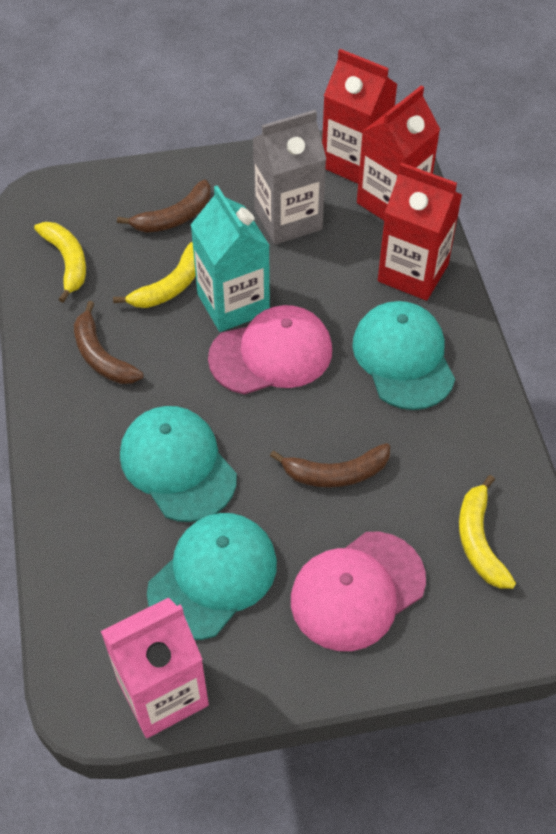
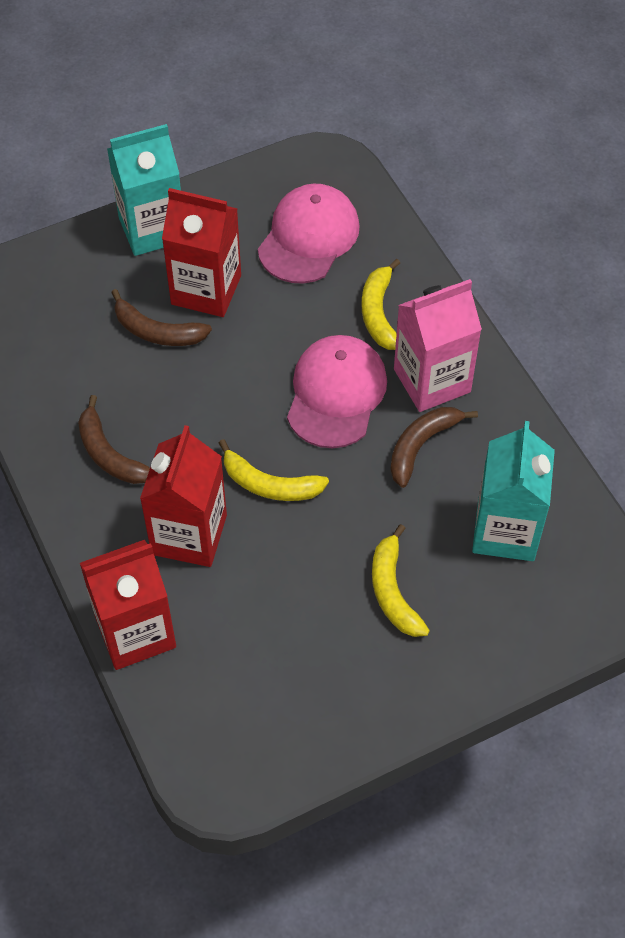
grey carton: [252,110,326,245] = 1 -> none = 0
turquoise cap: [120,406,237,522] [147,513,277,640] [352,301,455,410] = 3 -> none = 0
turquoise carton: [191,185,270,332] = 1 -> [107,124,181,256] [472,421,555,561] = 2

